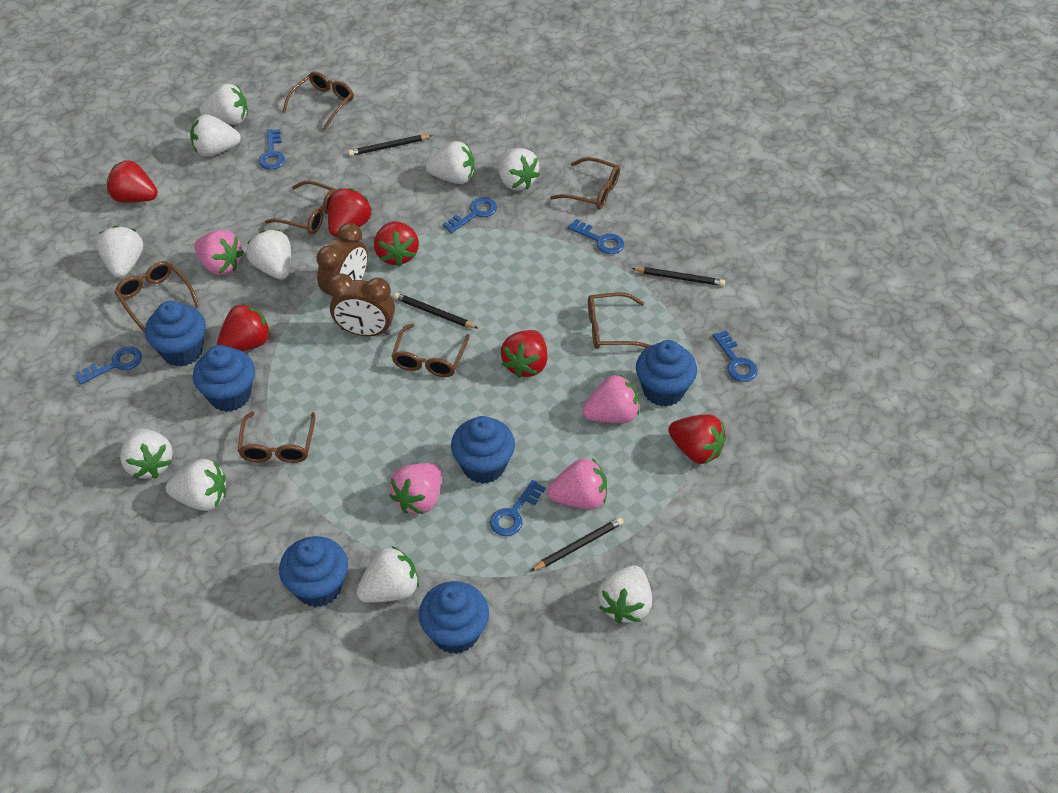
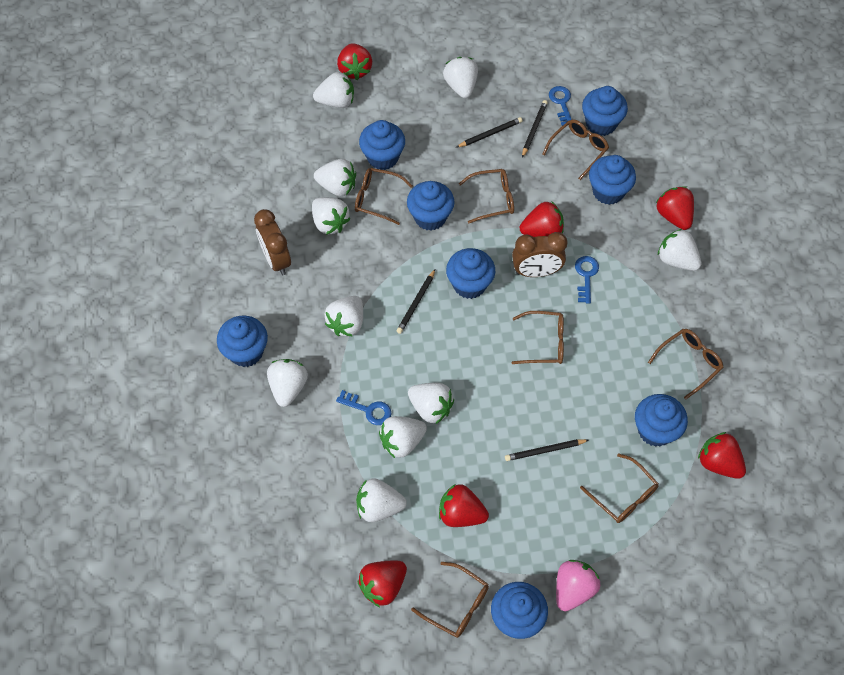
blue cupcake: [145,301,206,367] [193,345,255,412] [279,536,348,607] [419,581,489,654] [451,416,515,484] [636,340,697,407] = 6 -> [217,316,268,367] [359,120,405,170] [407,181,454,231] [446,248,495,299] [491,582,548,639] [582,86,628,136] [589,155,636,205] [635,394,688,447] = 8
blue key: [75,347,142,384] [259,129,285,170] [443,197,497,233] [490,480,546,536] [568,219,624,254] [713,331,758,382] = 6 -> [336,390,392,425] [549,86,572,126] [575,256,599,304] = 3
pink strawberry: [194,230,244,275] [389,463,442,514] [547,458,607,510] [582,374,639,423] = 4 -> [556,560,600,611] = 1

